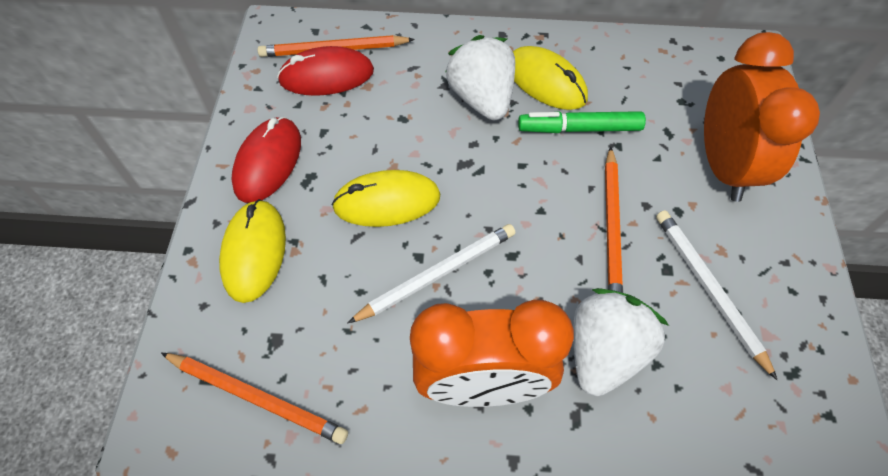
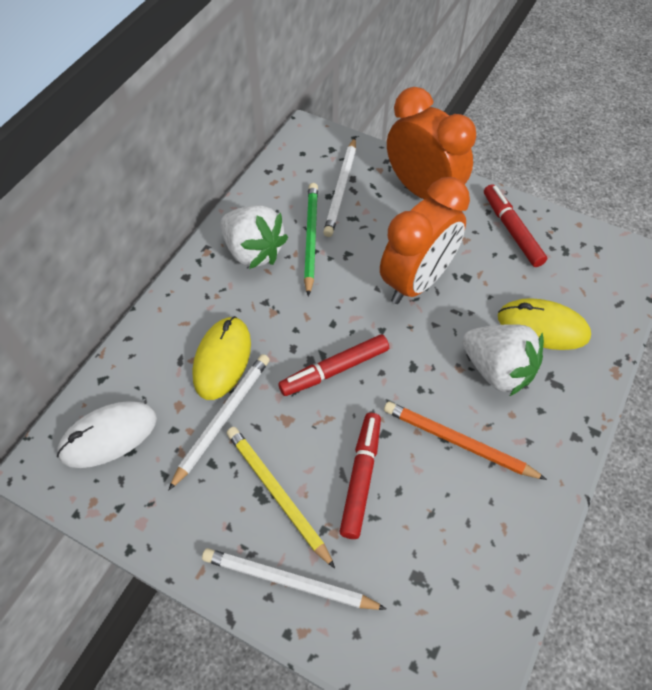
green marker: [518,111,646,133] = 1 -> none = 0
green pencil: none = 0 -> [304,183,318,297] = 1
orange pencil: [161,353,348,444] [258,35,415,57] [605,146,623,293] = 3 -> [384,401,547,480] = 1
red marker: none = 0 -> [278,334,389,396] [339,413,381,539] [484,184,547,267] = 3
red mouse: [231,117,301,203] [277,46,374,96] = 2 -> none = 0
white mouse: none = 0 -> [57,401,157,468] = 1
white pencil: [348,224,515,323] [656,210,777,380] = 2 -> [168,354,270,491] [202,548,386,610] [323,138,356,237] = 3
yellow mouse: [219,199,286,303] [332,170,440,227] [513,46,588,110] = 3 -> [192,316,251,400] [498,298,591,350] = 2
yellow pencil: none = 0 -> [227,427,335,568] = 1

